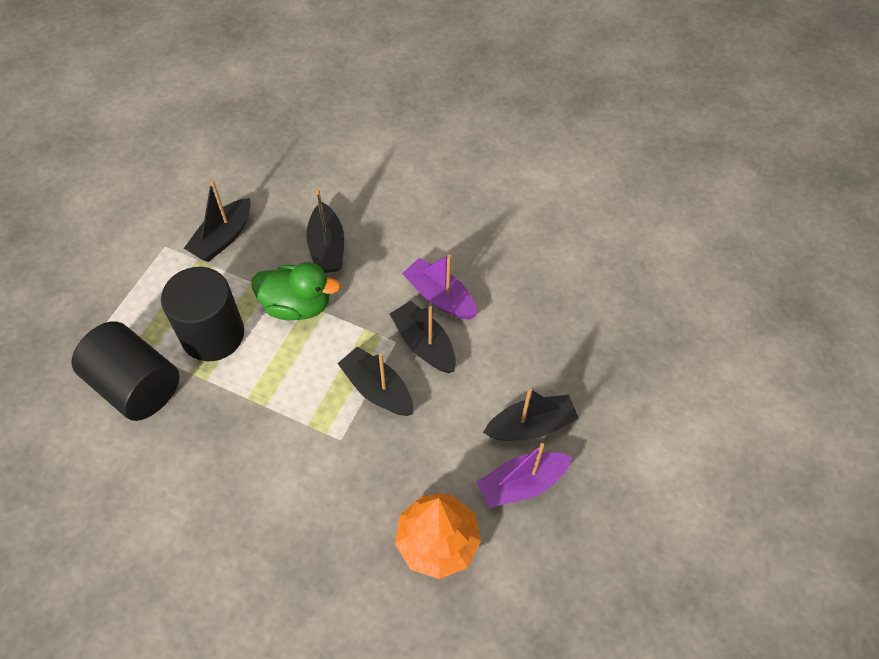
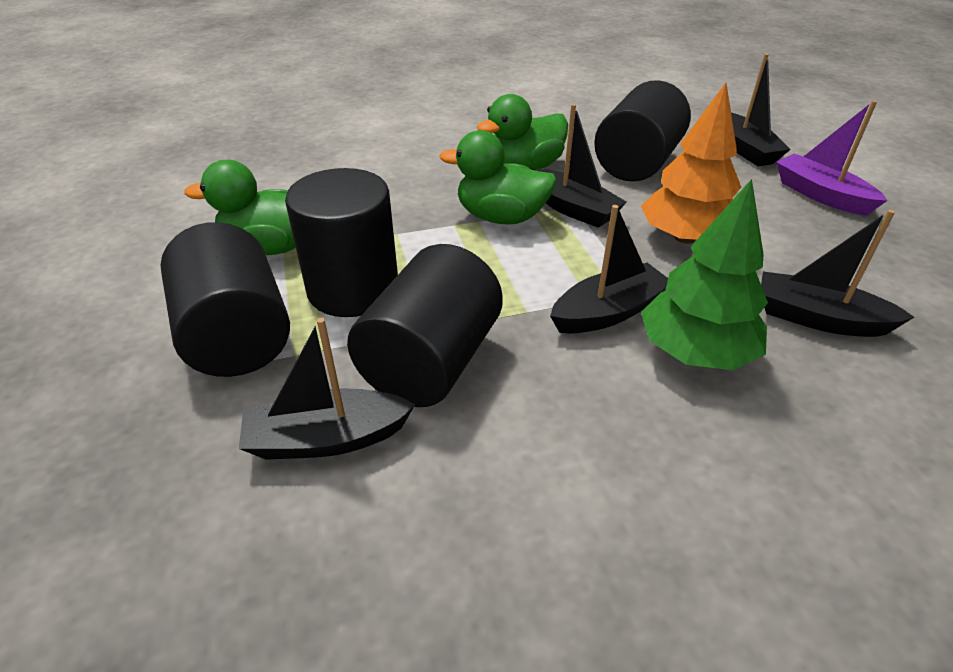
black cylinder: [72,321,180,421] [161,267,244,361] = 2 -> [161,222,290,377] [285,168,398,317] [347,244,503,407] [594,80,691,182] = 4
green duck: [252,262,341,320] = 1 -> [184,160,296,255] [439,130,557,224] [477,94,568,169] = 3
green tree: none = 0 -> [641,179,768,370] = 1
purple boat: [402,254,477,320] [476,443,572,508] = 2 -> [776,100,887,216] = 1

